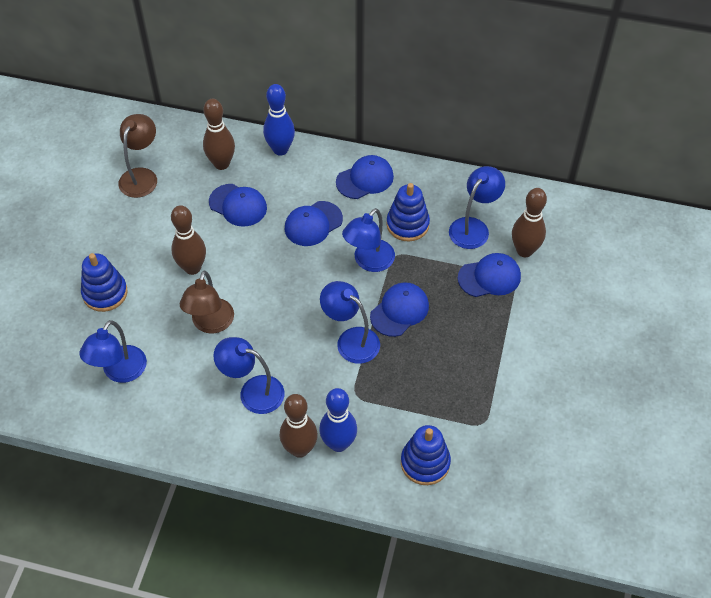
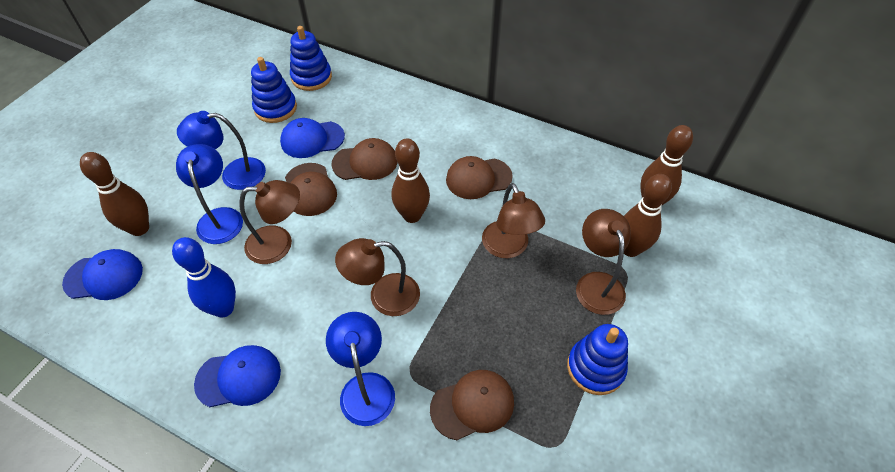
blue bowling pin: [263,84,295,156] [319,388,357,452] = 2 -> [172,237,236,318] = 1
blue cap: [209,184,267,227] [285,201,343,246] [336,155,394,199] [370,282,429,337] [458,253,521,297] = 5 -> [62,249,143,300] [194,345,281,407] [280,118,345,158] = 3
blue lamp: [80,320,147,383] [213,337,285,414] [320,281,380,364] [342,208,395,272] [449,166,505,249] = 5 -> [176,144,243,244] [177,111,266,190] [326,312,395,426] = 3
brown cap: none = 0 -> [285,163,337,216] [332,138,397,180] [430,370,514,440] [446,156,513,199] = 4
brown lamp: [118,114,157,198] [180,270,234,333] = 2 -> [239,180,300,264] [335,238,420,316] [482,183,545,258] [576,209,631,315] = 4

